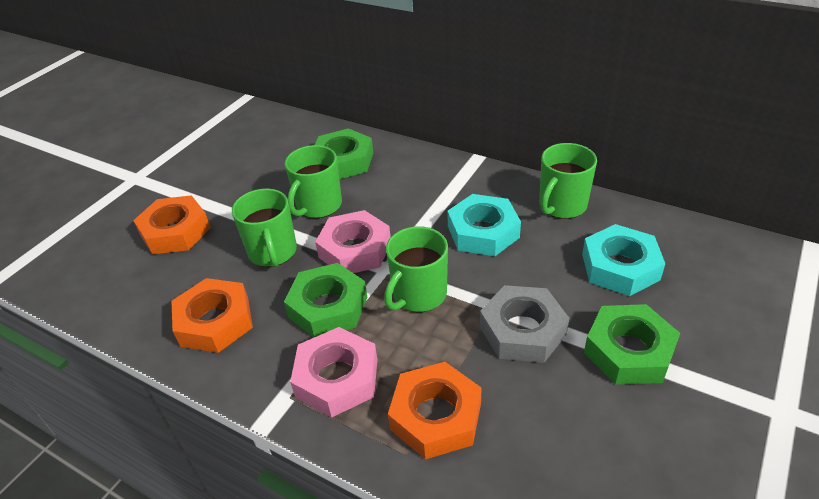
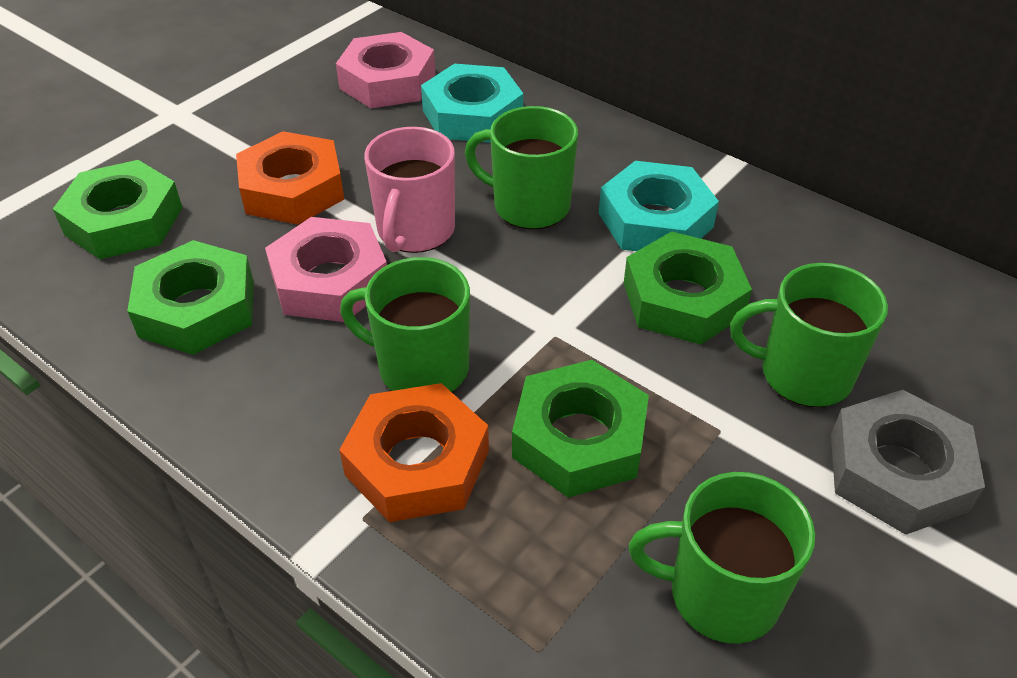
green nut: [284,263,367,338] [315,128,373,179] [584,304,680,385] = 3 -> [53,160,183,259] [127,240,254,355] [512,360,649,498] [624,232,752,345] = 4
orange nut: [133,195,211,254] [171,278,253,353] [388,362,481,459] = 3 -> [236,131,344,225] [339,383,489,522] = 2
pink mug: none = 0 -> [364,127,455,253] = 1

